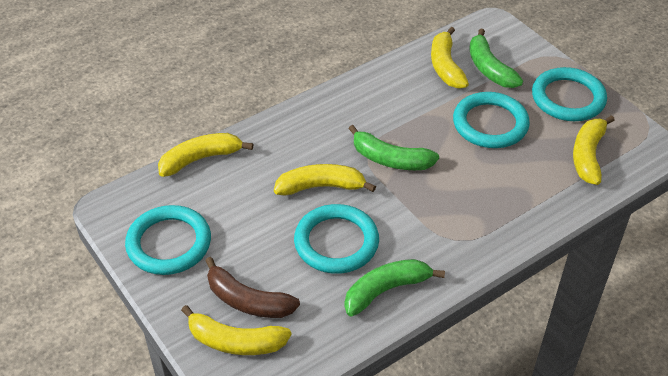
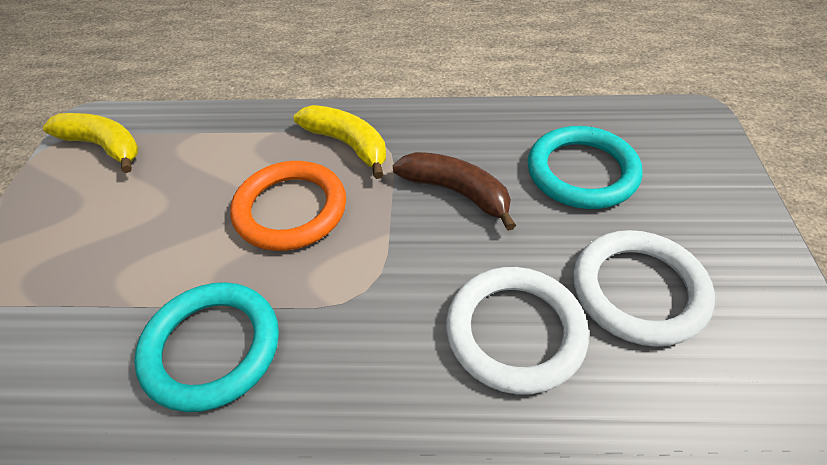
green banana: [345,259,445,316] [348,125,439,170] [469,29,523,88] = 3 -> none = 0
orange ring: none = 0 -> [230,161,346,251] = 1
turquoise ring: [125,205,211,275] [294,204,379,274] [453,92,530,148] [532,67,607,121] = 4 -> [134,282,279,412] [527,126,643,209] = 2
white ring: none = 0 -> [446,267,589,394] [573,230,715,347] = 2
yellow banana: [158,133,253,177] [181,305,291,355] [274,164,376,196] [431,27,469,89] [573,115,615,185] = 5 -> [43,113,139,173] [294,105,386,179] = 2

